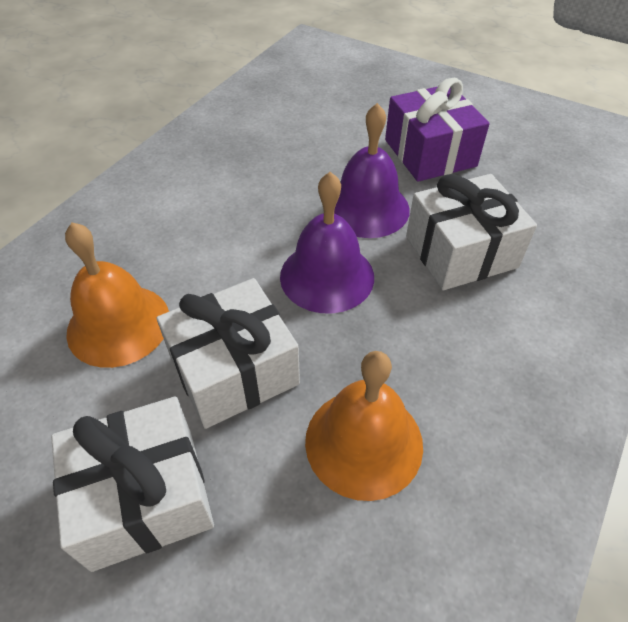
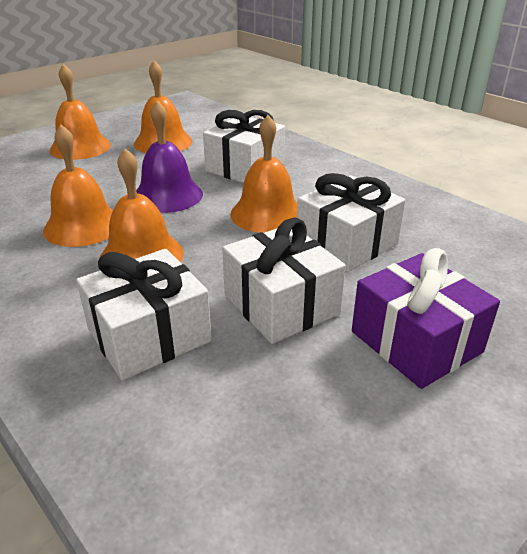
orange bell: [65,223,169,368] [305,351,423,501] = 2 -> [43,124,113,247] [49,64,111,160] [100,148,184,262] [134,60,193,153] [230,115,298,233] = 5
purple bell: [280,172,374,314] [334,103,410,238] = 2 -> [136,101,203,213] = 1
white gift: [51,396,214,572] [157,278,300,429] [406,174,537,290] = 3 -> [76,249,212,380] [203,110,285,183] [222,218,346,344] [297,173,406,272] = 4

